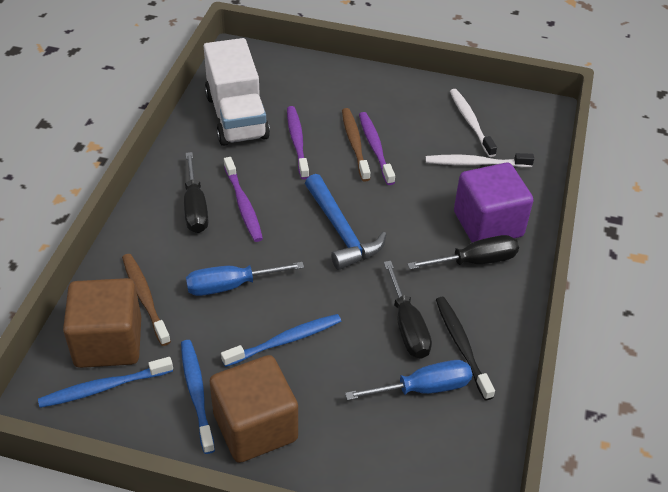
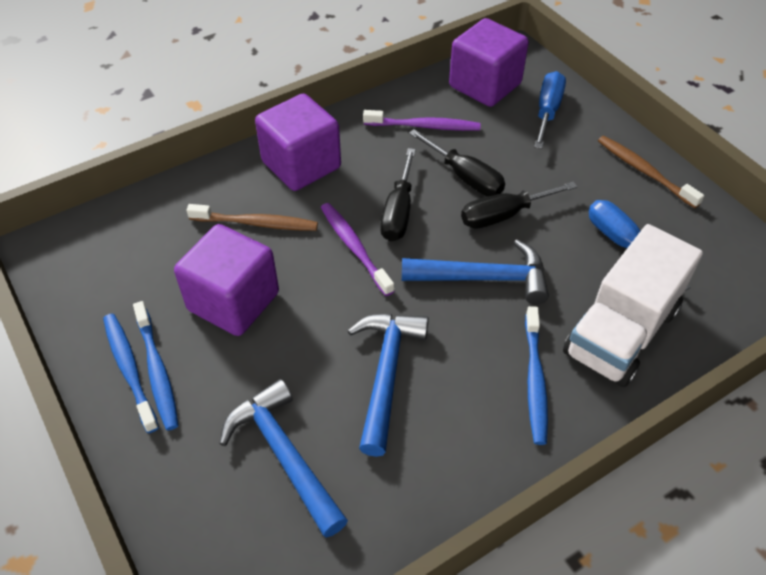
black toothbrush: [436,297,495,400] = 1 -> none = 0
blue hammer: [305,174,387,270] = 1 -> [219,379,348,538] [348,314,429,457] [402,239,549,304] = 3
brown cube: [63,278,141,368] [209,355,298,463] = 2 -> none = 0
purple cube: [454,163,533,242] = 1 -> [174,224,279,336] [255,93,341,191] [449,18,529,107] = 3
purple toothbrush: [224,157,263,242] [287,106,309,179] [359,112,395,185] = 3 -> [321,203,394,296] [363,110,481,131] = 2
white toothbrush: [426,153,534,167] [450,89,497,157] = 2 -> none = 0

